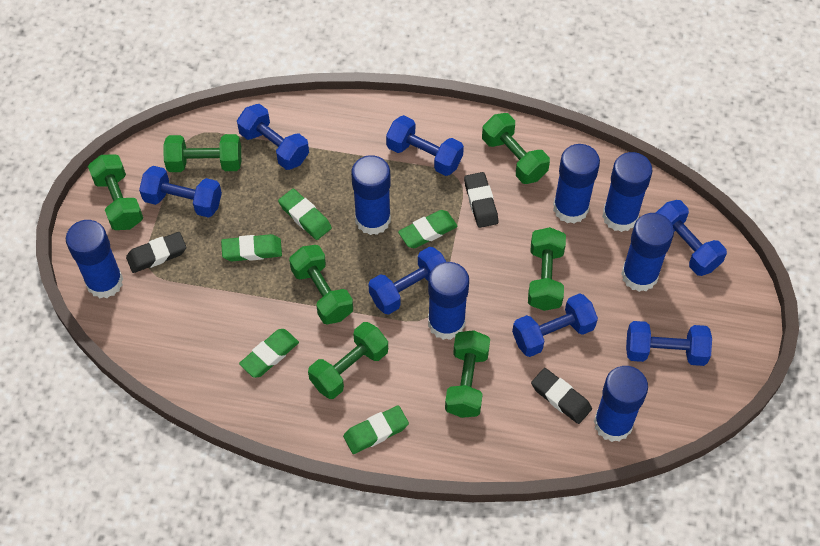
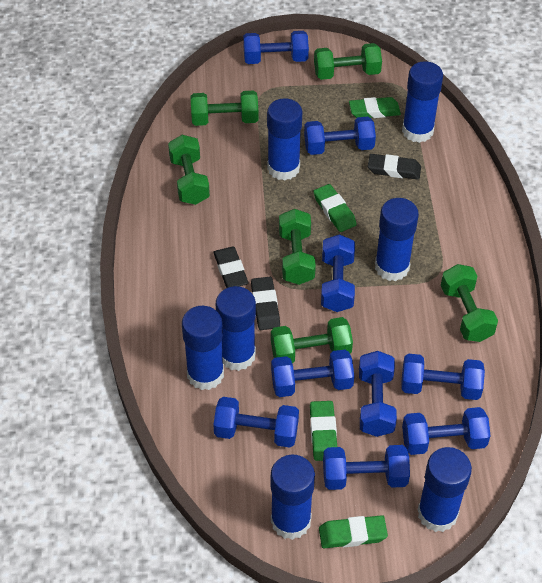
blue dumbbell: [139,166,222,218] [237,104,309,170] [368,247,446,315] [386,115,464,176] [512,293,598,357] [626,321,712,366] [656,200,727,276] = 7 -> [213,397,299,447] [243,31,309,64] [271,350,354,397] [304,117,376,155] [321,234,355,312] [323,445,410,490] [359,351,397,437] [401,354,485,400] [402,407,491,455] = 9
green dumbbell: [88,155,143,230] [163,134,241,172] [289,245,353,324] [308,322,388,399] [445,330,490,418] [482,113,550,184] [528,227,566,311] = 7 -> [168,135,210,205] [191,90,258,126] [271,317,353,364] [279,209,316,285] [314,43,382,80] [441,264,498,342] = 6
green eraser: [221,234,282,262] [239,329,299,378] [278,189,332,240] [343,405,409,454] [398,210,458,248] = 5 -> [310,401,337,461] [313,184,357,232] [319,515,388,548] [349,97,401,118] = 4

